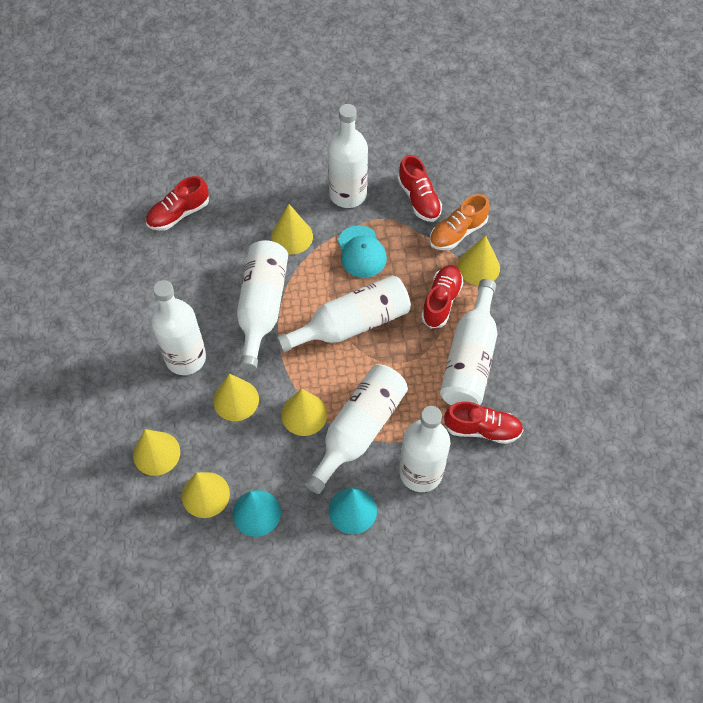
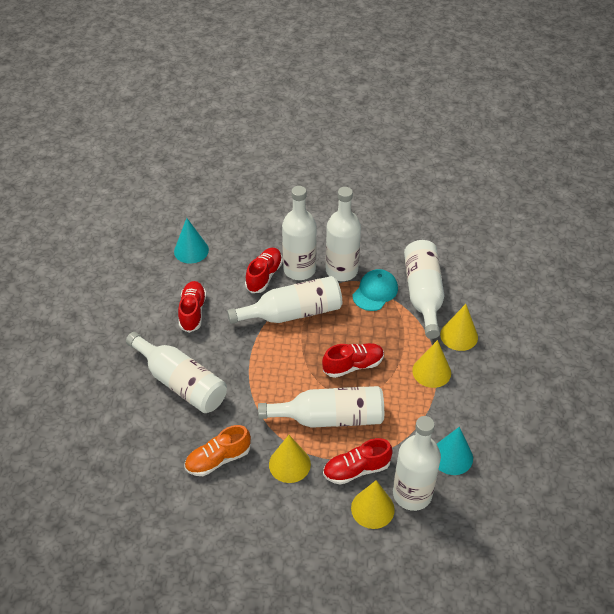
yellow cone: [133,429,180,476] [182,472,230,518] [213,373,259,421] [271,204,313,254] [281,388,327,436] [457,235,500,285] = 6 -> [269,435,311,483] [351,480,395,529] [412,340,451,388] [440,304,478,351] = 4

